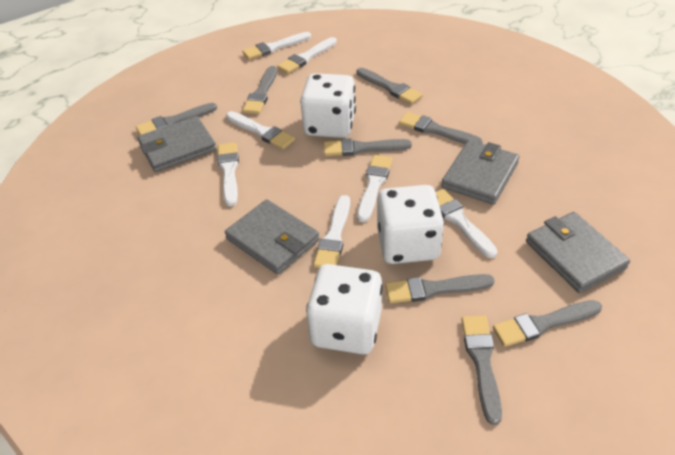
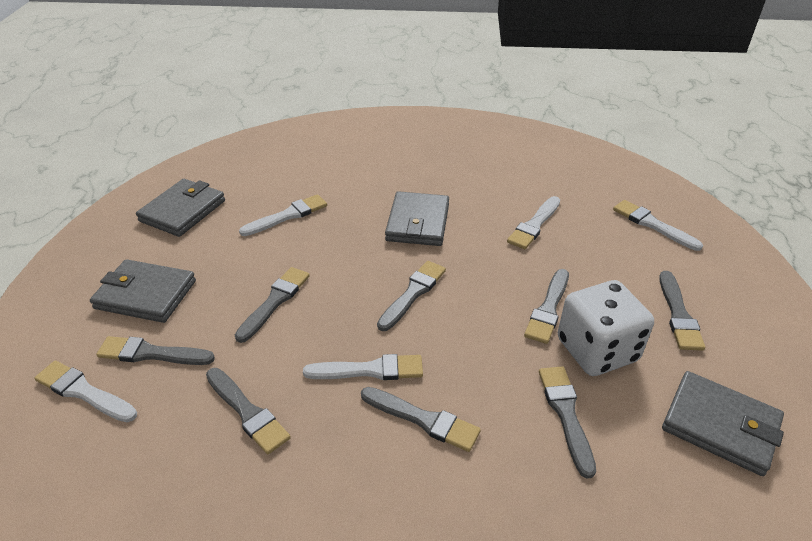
white brush: [217,142,239,206] [226,111,295,149] [242,32,311,60] [277,37,337,74] [313,195,350,268] [357,155,393,222] [436,189,497,258] = 7 -> [35,361,137,422] [239,194,327,236] [303,354,423,380] [507,196,560,249] [613,200,703,251] = 5
white dice: [300,73,356,138] [306,264,383,355] [377,185,444,264] = 3 -> [558,280,654,376] = 1

